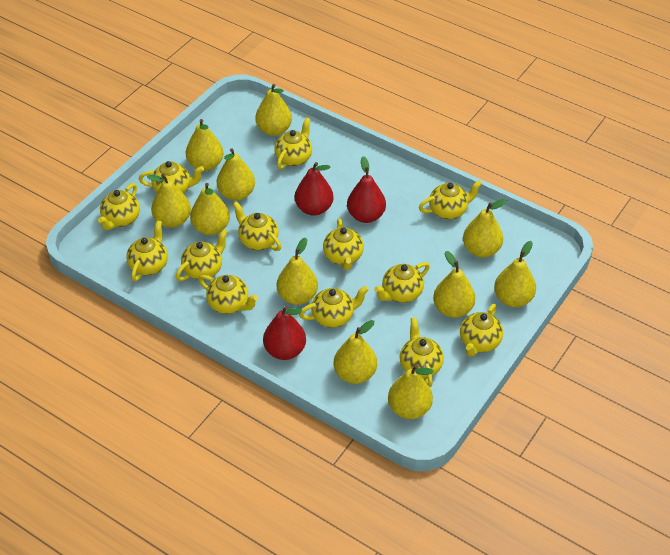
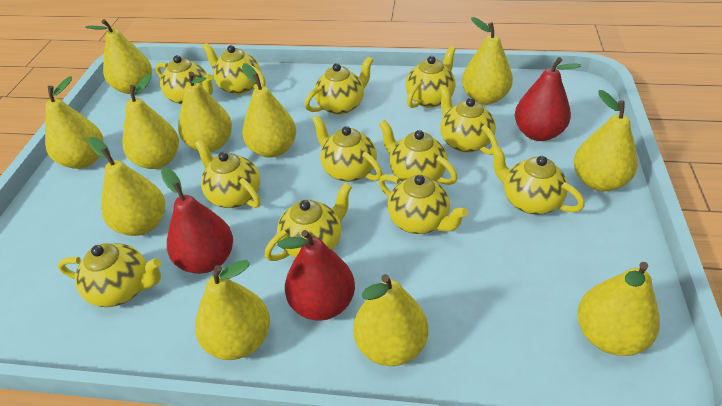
yellow teapot: [98,183,140,230] [126,220,168,282] [139,161,204,193] [176,229,228,281] [199,275,258,314] [233,201,281,251] [274,117,312,169] [299,286,369,328] [323,218,364,270] [374,262,430,303] [400,317,444,387] [419,180,482,219] [460,304,503,357] = 13 -> [58,243,162,307] [155,55,213,104] [195,139,261,208] [202,43,266,95] [265,183,352,261] [304,56,373,115] [312,115,383,182] [379,120,458,185] [379,174,468,234] [406,46,456,108] [439,85,498,155] [490,145,585,215] = 12

